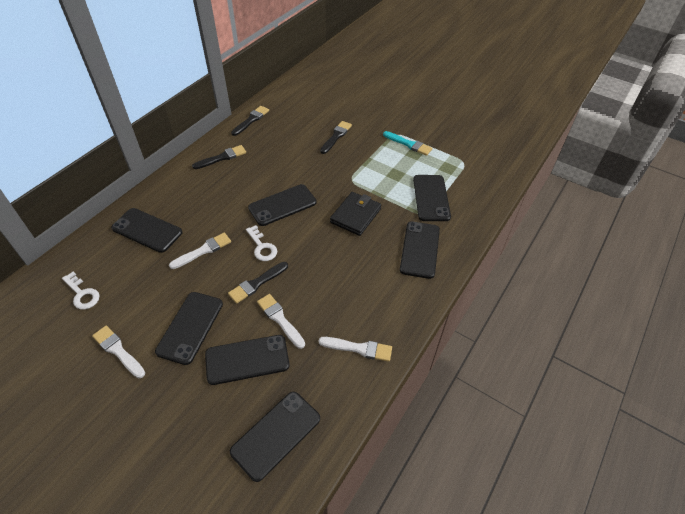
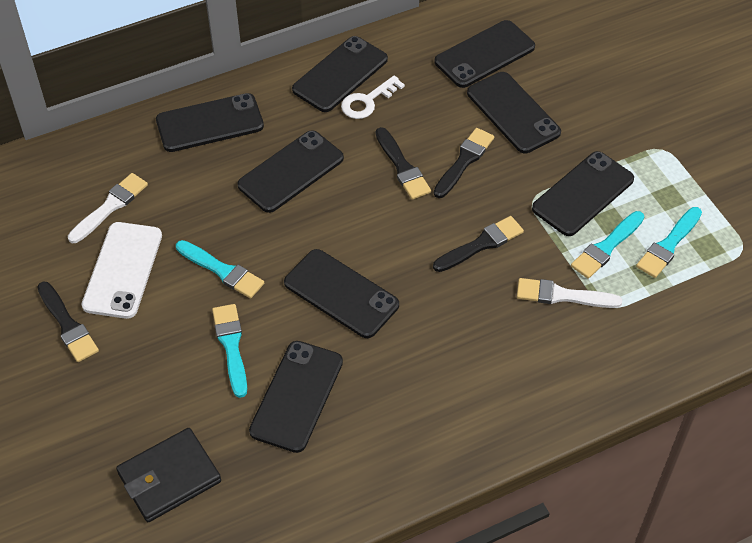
black phone: [111,208,182,253] [155,292,223,365] [205,335,290,385] [230,392,320,482] [248,184,317,226] [400,221,440,279] [413,175,451,221] = 7 -> [156,93,264,152] [237,130,344,213] [249,341,343,453] [284,249,399,338] [292,36,388,112] [435,20,535,88] [467,72,561,153] [532,151,634,236] = 8
turquoise brush: [383,131,432,156] = 1 -> [176,240,264,298] [212,304,247,398] [571,211,644,279] [636,207,702,278] = 4
white brush: [92,326,145,378] [169,233,231,269] [257,294,305,349] [318,337,392,362] = 4 -> [68,173,148,243] [517,278,622,308] = 2
white key: [62,272,100,309] [246,225,277,261] = 2 -> [341,75,405,119] = 1
white phone: none = 0 -> [82,222,162,319] = 1

